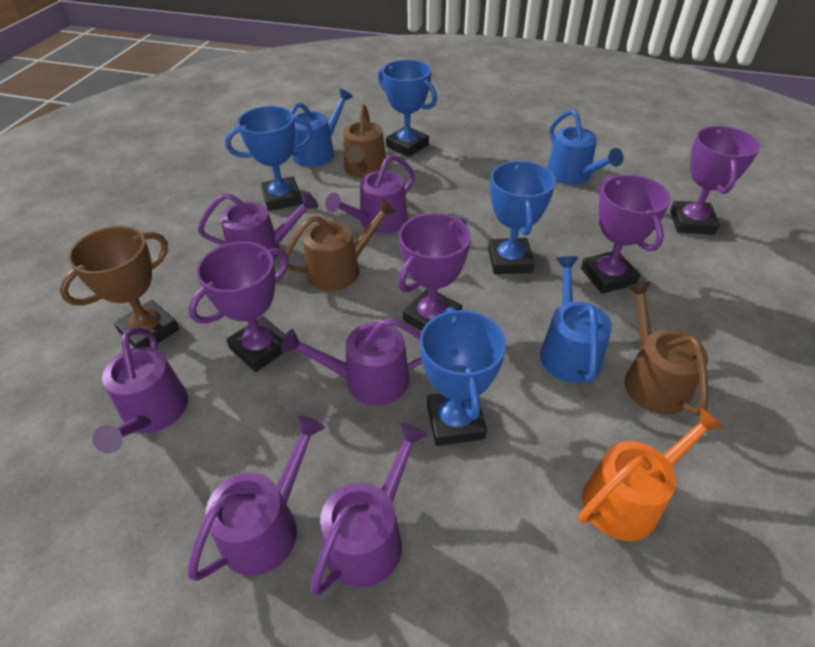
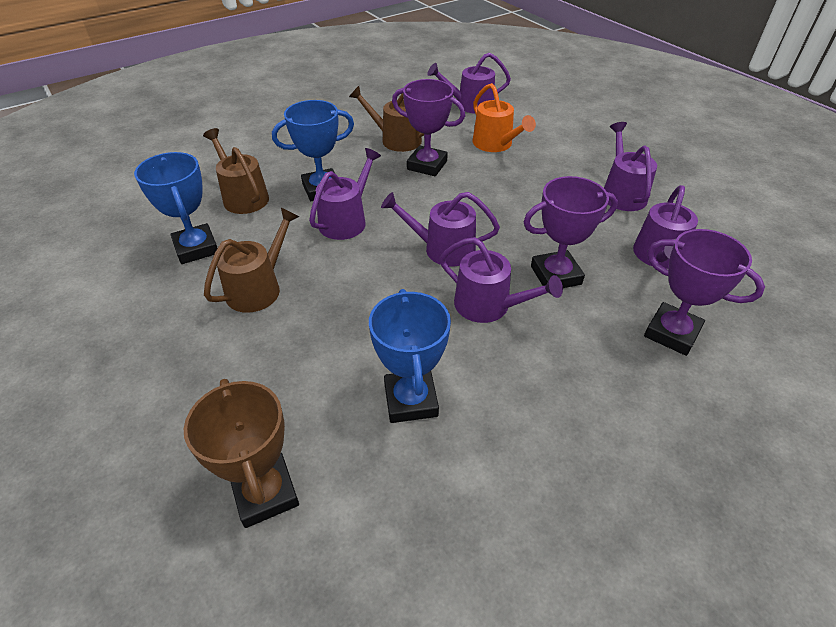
blue trophy: [225,106,313,211] [378,60,437,157] [420,307,506,446] [488,161,556,274] = 4 -> [134,152,217,264] [272,100,354,201] [369,289,451,423] = 3
blue watering can: [291,88,353,167] [540,256,612,383] [547,109,624,185] = 3 -> none = 0
purple trophy: [188,242,289,372] [398,213,471,331] [581,175,671,294] [670,126,760,235] = 4 -> [392,79,465,176] [524,176,618,288] [644,229,765,356] = 3

